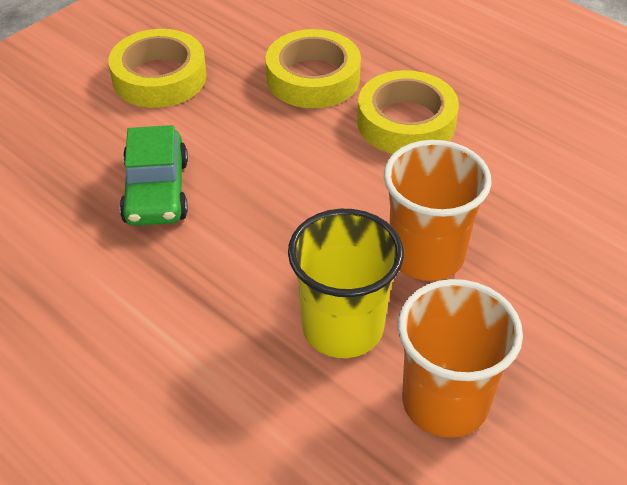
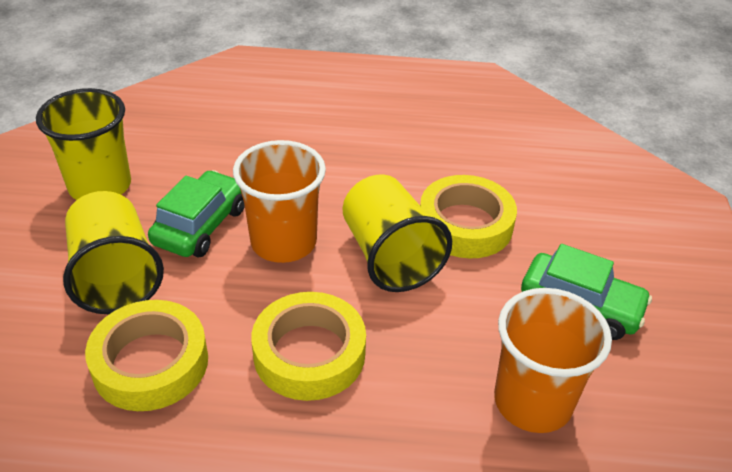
green car: [119,125,188,226] = 1 -> [148,170,245,257] [521,244,652,340] = 2
yellow cup: [288,209,404,358] = 1 -> [36,88,131,200] [63,191,164,314] [343,174,452,292] = 3

